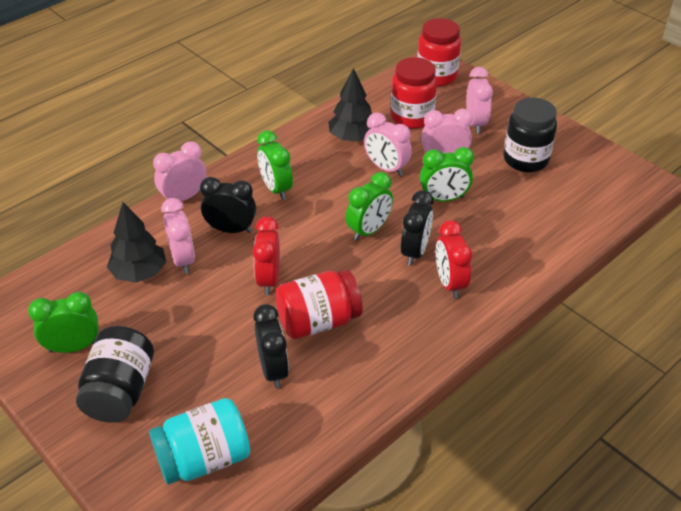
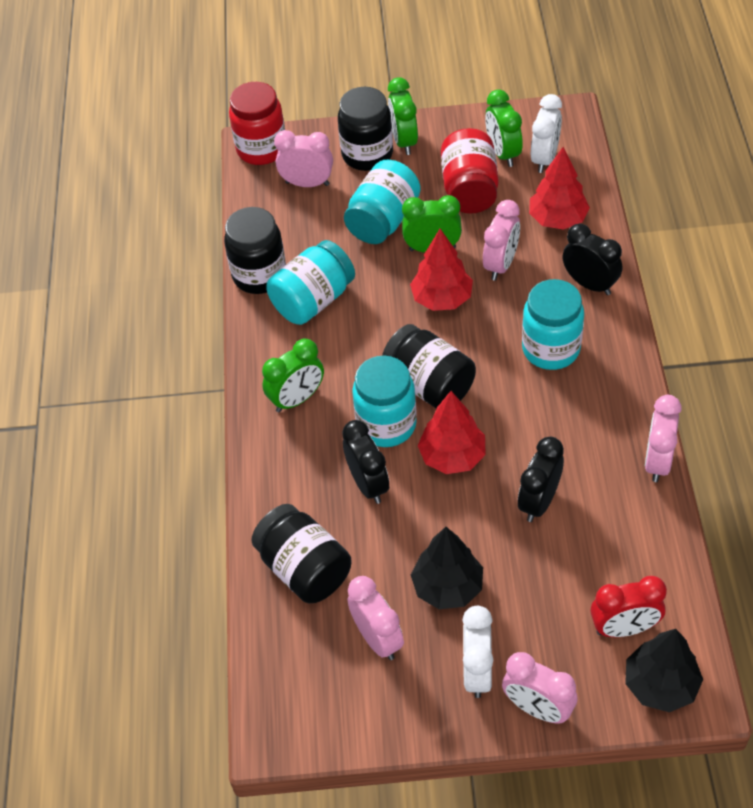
black jar: [76,326,154,423] [503,97,557,172] = 2 -> [224,207,286,294] [251,504,352,603] [338,87,393,171] [382,324,476,409] = 4
red clock: [252,217,280,295] [436,220,472,299] = 2 -> [591,576,667,637] = 1
red jar: [275,270,363,339] [391,57,437,129] [417,18,461,86] = 3 -> [229,82,285,165] [441,128,499,214] = 2
red tree: none = 0 -> [410,229,473,311] [418,391,485,474] [529,147,590,230] = 3
turquoise jar: [149,398,250,484] = 1 -> [266,240,355,325] [344,160,421,244] [352,356,417,447] [522,279,584,370] = 4
white clock: none = 0 -> [462,606,493,698] [531,94,562,173] = 2

